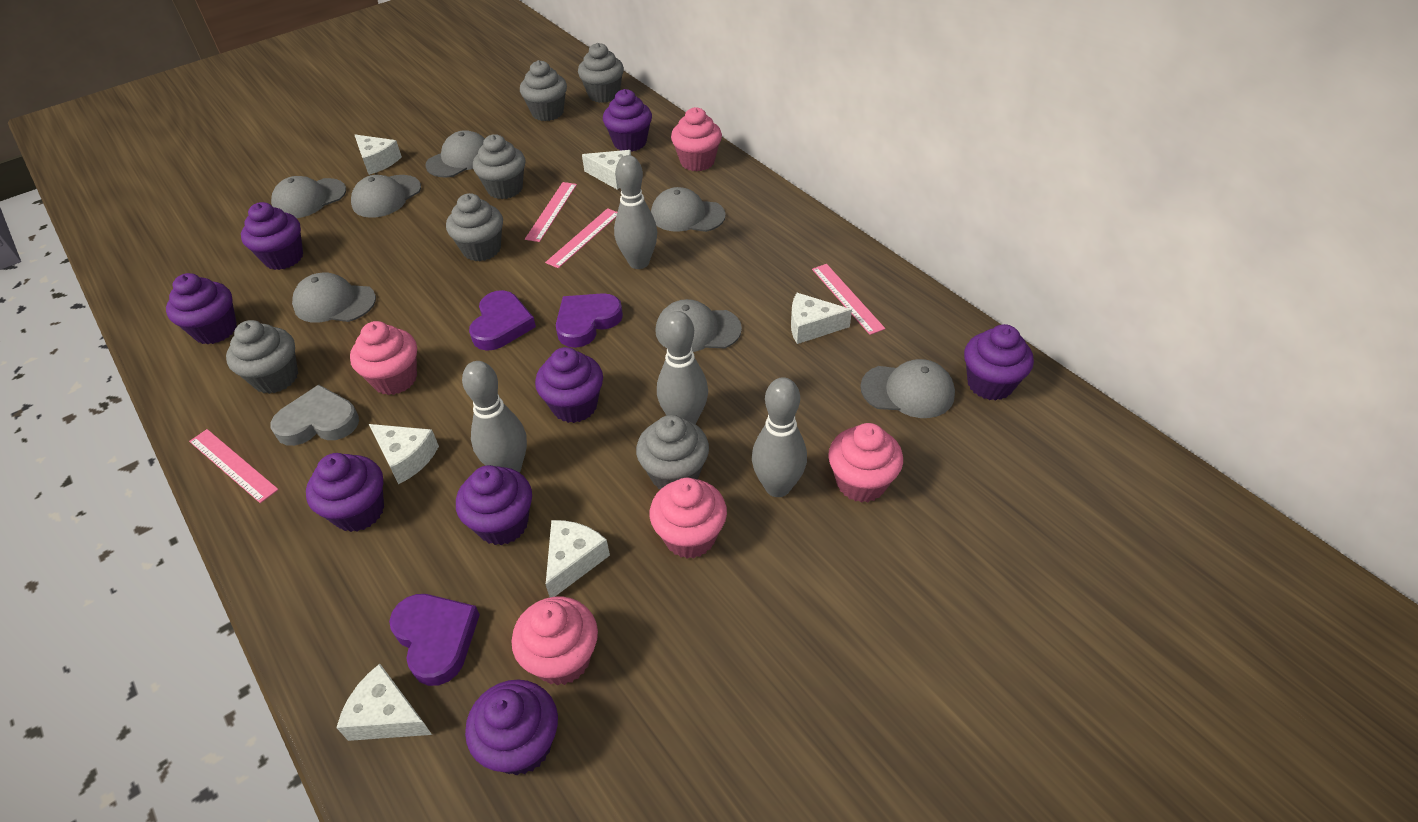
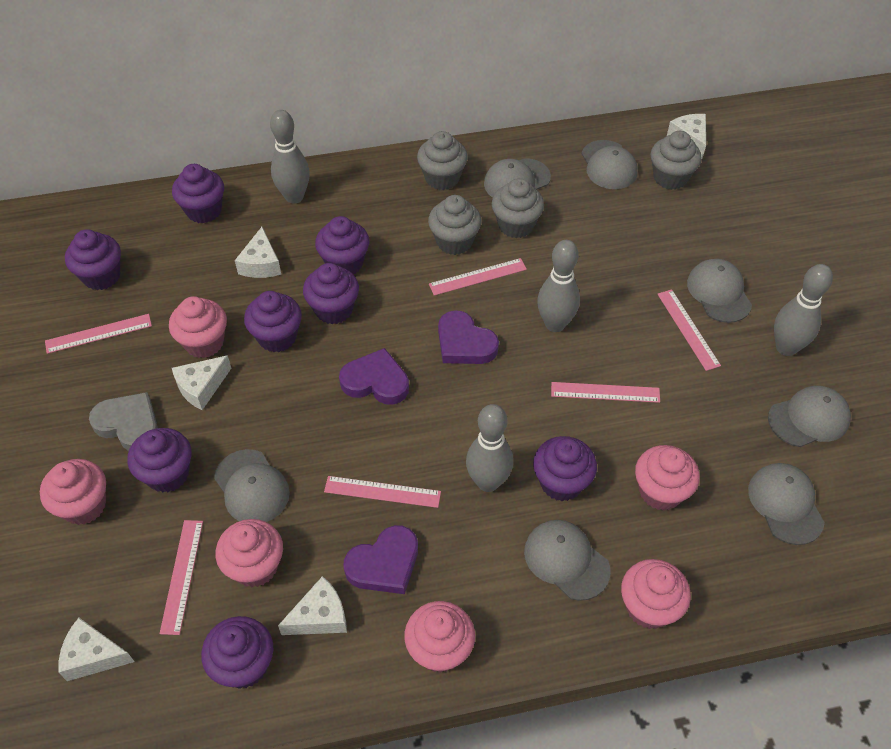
grey cupcake: [226,320,298,394] [446,193,503,261] [473,134,525,199] [520,60,567,121] [578,43,624,103] [636,415,709,489] = 6 -> [417,131,468,190] [428,195,481,255] [492,178,544,238] [651,131,702,190] = 4
pink cupcake: [350,321,417,395] [511,597,598,686] [650,478,727,559] [671,107,722,172] [828,423,903,503] = 5 -> [40,459,106,525] [169,296,227,358] [216,519,283,587] [404,601,475,673] [621,559,691,629] [635,445,700,511] = 6
pink ruler: [189,429,279,503] [525,182,577,242] [545,208,617,268] [812,264,885,335] = 4 -> [45,314,152,354] [159,520,203,635] [324,476,441,508] [429,258,527,296] [551,382,660,403] [657,289,721,371] = 6
white cheese: [336,664,432,741] [355,135,402,175] [369,424,439,484] [546,520,610,597] [582,150,631,190] [791,293,852,344] = 6 -> [58,618,135,681] [172,355,231,410] [235,227,281,278] [278,576,347,635] [667,114,706,159] = 5

